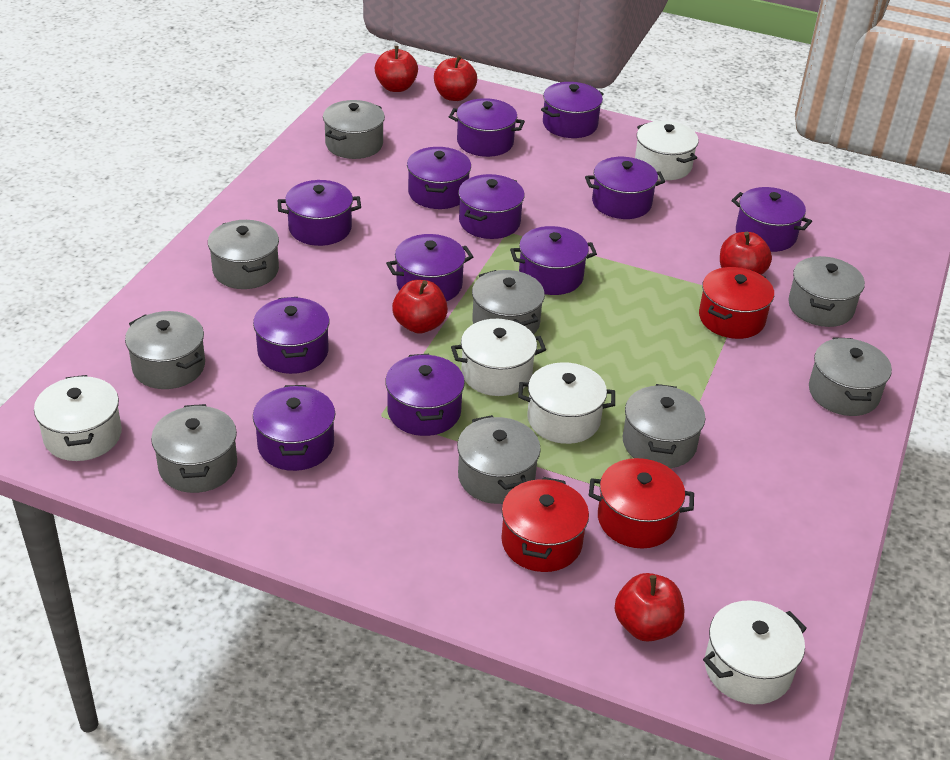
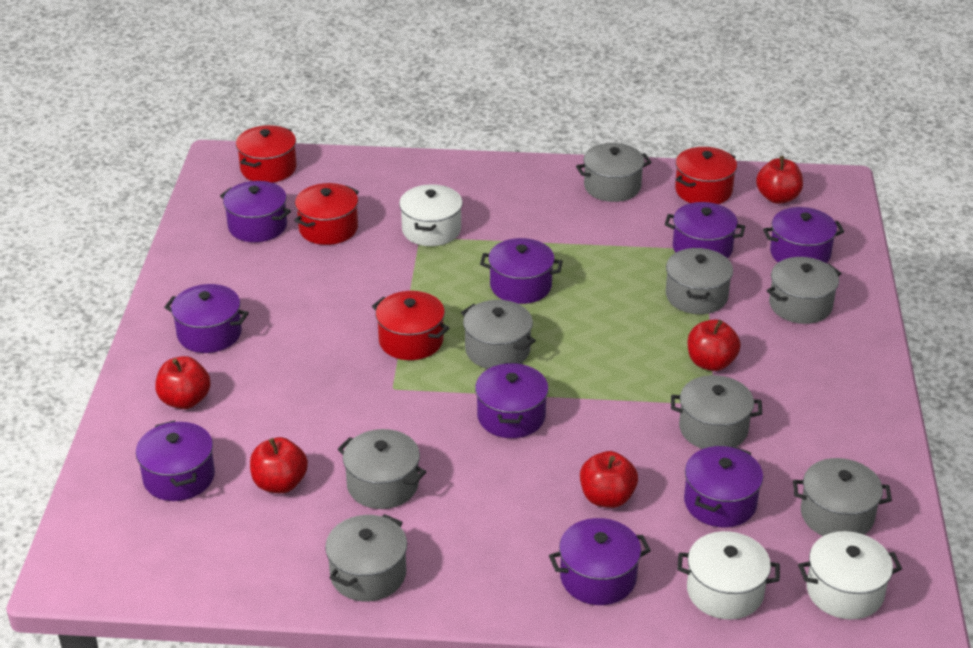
grey pot: [125,311,205,389] [151,404,237,493] [208,220,279,289] [323,100,385,159] [457,415,541,504] [472,270,545,334] [623,384,705,468] [788,256,865,327] [809,337,892,416] = 9 -> [325,514,407,602] [338,429,426,509] [461,300,536,369] [576,143,652,202] [666,248,733,314] [671,375,762,449] [767,257,841,324] [793,458,892,536] = 8
purple pot: [253,297,329,374] [253,385,335,471] [278,180,361,246] [385,354,465,436] [386,234,473,301] [407,147,471,209] [449,98,525,157] [458,174,525,239] [510,226,597,295] [541,82,604,138] [585,157,665,219] [731,187,812,252] = 12 -> [136,420,215,501] [164,284,249,353] [220,181,291,242] [475,363,549,438] [480,238,563,304] [549,518,651,605] [665,202,745,258] [684,446,763,527] [763,207,844,263] = 9
red pot: [501,477,589,572] [589,458,694,548] [699,267,774,339] = 3 -> [236,125,297,183] [294,183,359,245] [372,291,449,360] [675,147,737,204] = 4
white pot: [34,375,122,461] [451,319,546,396] [518,362,615,444] [635,121,698,180] [703,600,807,704] = 5 -> [399,184,463,246] [677,531,780,620] [798,531,902,620] = 3

